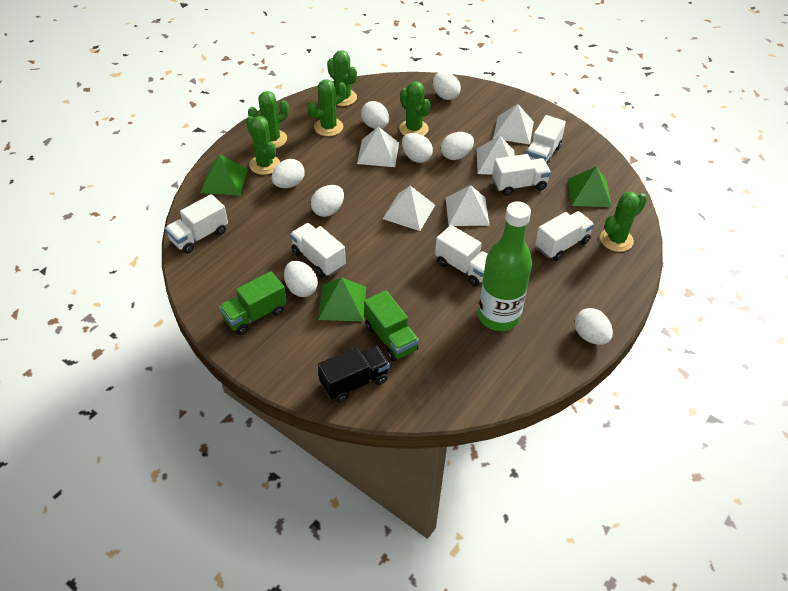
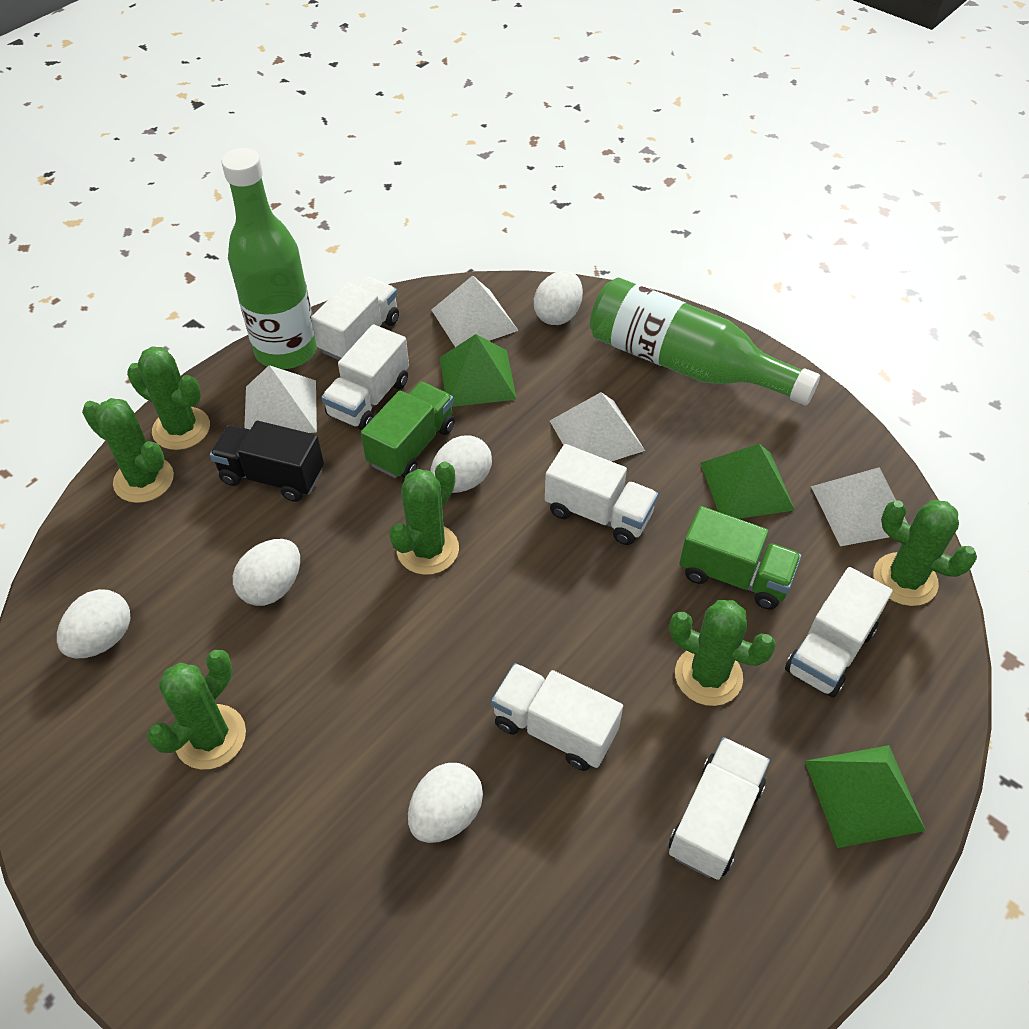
green bottle: [478,201,532,331] = 1 -> [222,148,317,369] [590,277,820,405] = 2
white egg: [272,159,305,188] [284,261,318,297] [311,185,344,217] [361,101,389,129] [402,133,433,163] [433,72,461,100] [441,132,474,160] [574,308,613,345] = 8 -> [57,589,130,659] [233,539,300,606] [408,763,483,843] [431,435,492,493] [534,271,583,325] = 5
white pyramid: [357,127,399,167] [383,186,435,231] [446,185,490,226] [477,136,515,175] [493,104,534,144] = 5 -> [244,365,317,433] [431,275,519,347] [550,392,645,461] [811,467,908,546] = 4

